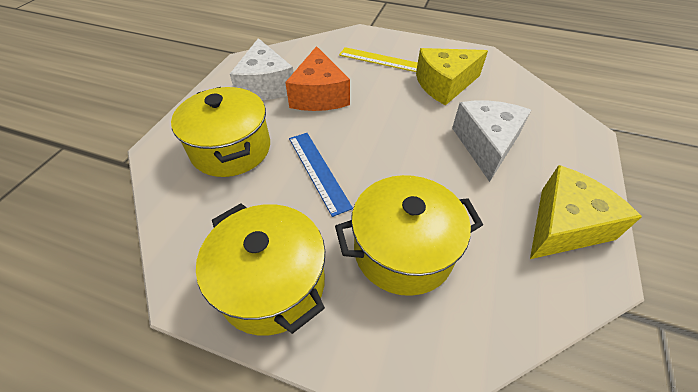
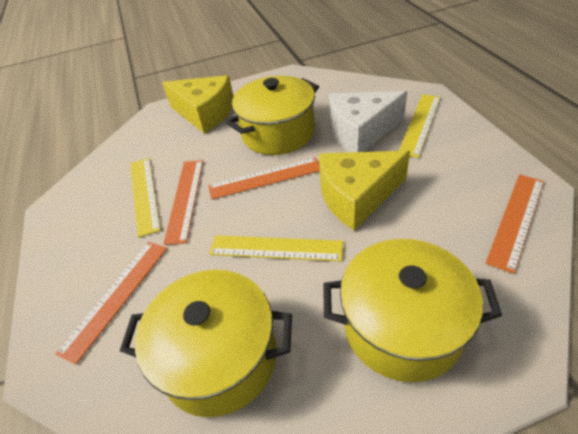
blue ruler: [289,133,353,217] = 1 -> none = 0
orange cheese: [285,46,350,111] = 1 -> none = 0
orange ruler: none = 0 -> [55,242,167,365] [163,160,203,245] [208,157,320,200] [486,174,544,274] = 4
white cheese: [230,38,294,100] [452,101,531,182] = 2 -> [329,91,407,152] = 1
yellow ruler: [339,47,418,72] = 1 -> [130,158,161,238] [209,235,343,262] [399,94,441,158] = 3

